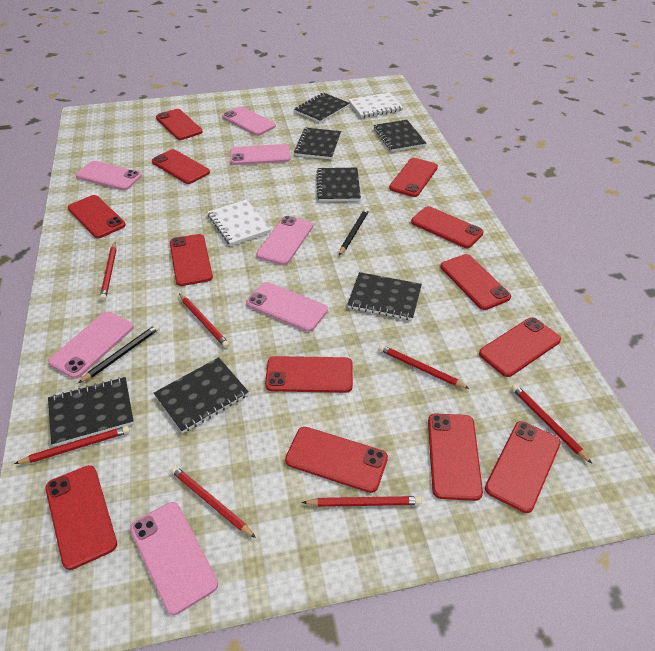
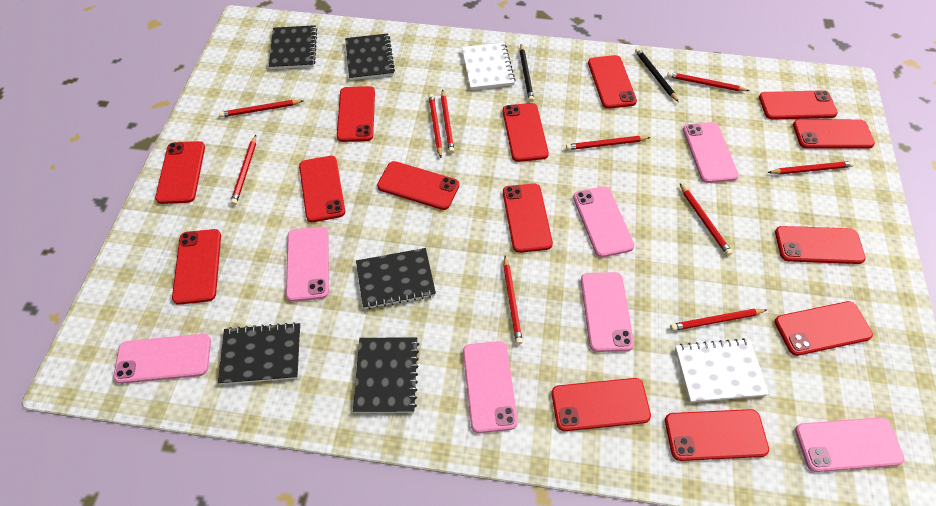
black notebook: [48,377,134,446] [154,357,249,433] [294,93,350,123] [294,128,341,159] [316,168,361,202] [347,272,422,320] [374,120,426,152] = 7 -> [218,322,301,384] [269,25,317,69] [345,34,395,80] [353,338,419,413] [356,248,436,309] = 5
red pencil: [14,426,130,464] [100,242,116,300] [170,466,256,538] [179,294,229,348] [302,496,422,507] [378,345,470,389] [511,384,592,464] = 7 -> [219,100,303,117] [231,135,256,205] [428,94,443,158] [441,90,454,154] [503,256,523,345] [566,136,651,150] [667,72,750,91] [670,309,767,331] [680,184,732,256] [767,161,854,175] = 10
red phone: [45,465,117,570] [68,195,126,238] [152,149,210,184] [156,109,202,140] [170,234,213,286] [265,356,353,393] [285,427,388,493] [389,158,438,197] [411,206,484,248] [428,413,483,501] [440,254,511,310] [479,317,561,377] [485,421,561,513] = 13 -> [155,141,205,204] [172,229,221,305] [299,156,345,222] [337,86,375,142] [377,161,459,210] [503,103,549,162] [503,183,553,253] [551,378,651,431] [588,55,637,109] [665,409,769,461] [759,90,838,120] [775,226,866,264] [775,301,873,356] [793,119,875,149] = 14

